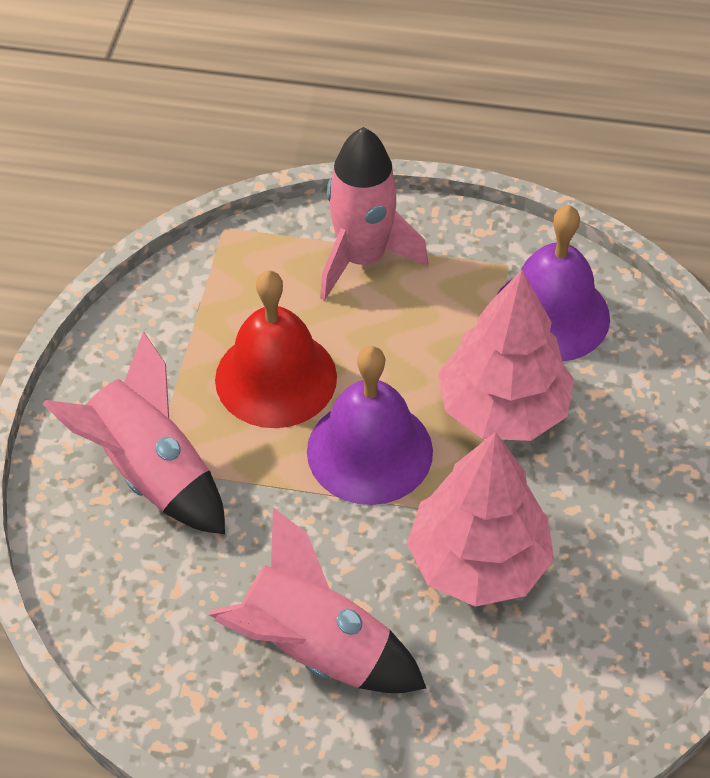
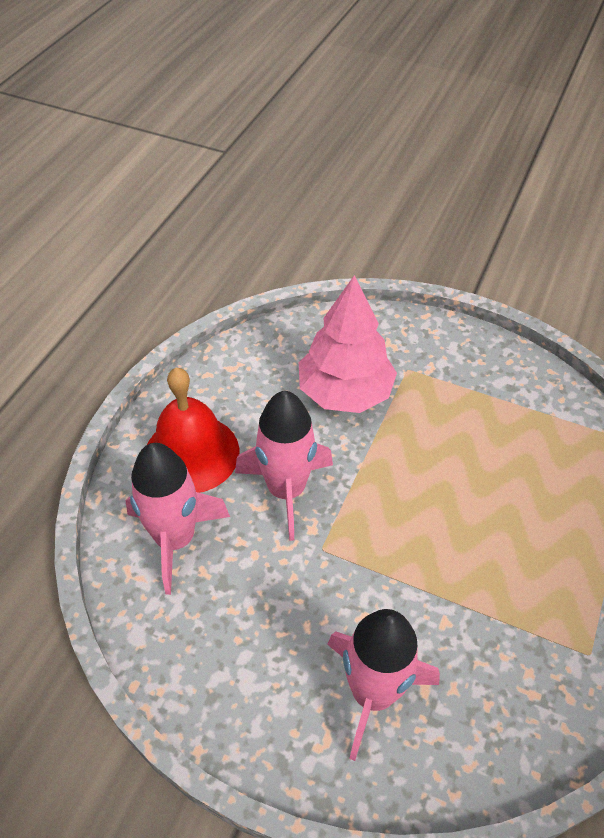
pink tree: [407,432,554,607] [438,270,574,441] = 2 -> [299,275,397,413] = 1
purple bell: [307,346,433,505] [496,205,610,362] = 2 -> none = 0

